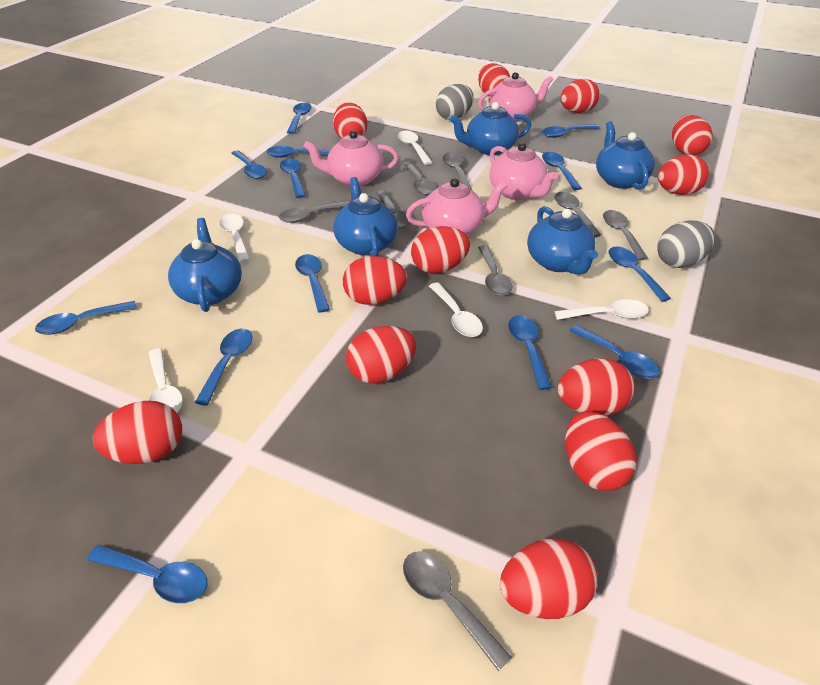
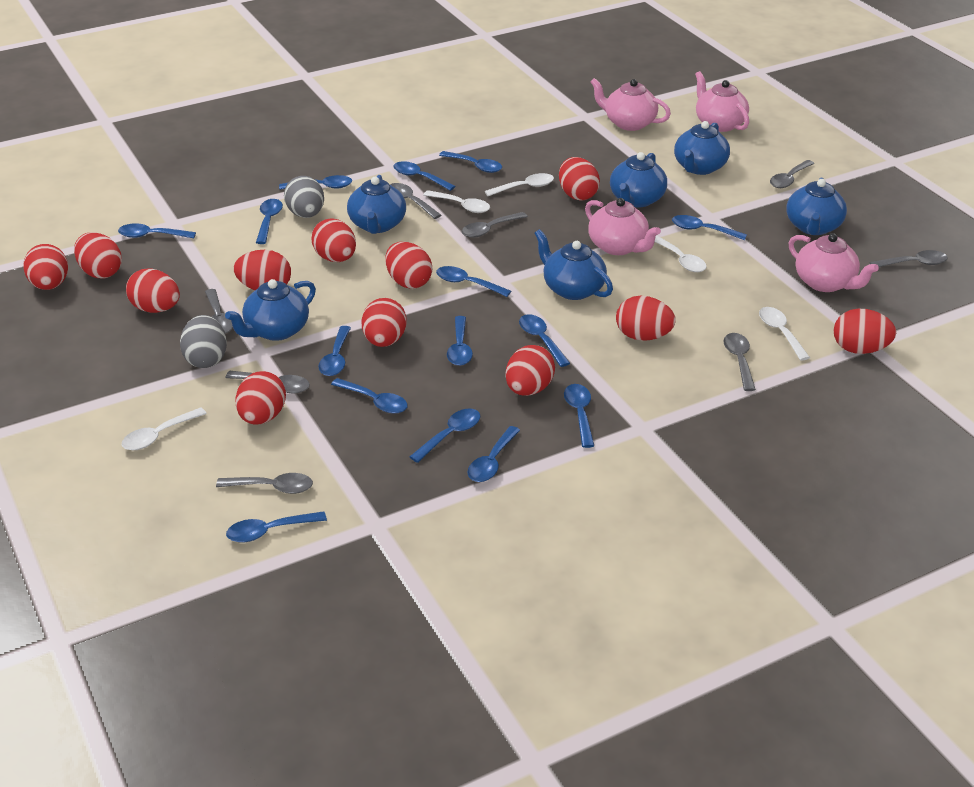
blue spoon: [35,301,137,335] [87,545,208,603] [195,329,252,406] [231,150,267,179] [266,146,331,158] [280,158,305,198] [287,103,312,134] [295,254,330,313] [508,315,552,390] [542,124,599,138] [542,152,582,190] [570,325,659,379] [609,246,671,302] = 13 -> [118,223,196,238] [226,511,327,542] [256,199,283,244] [279,175,352,190] [319,326,351,376] [331,378,408,414] [393,161,455,191] [410,408,480,463] [436,266,511,297] [439,151,502,173] [447,316,473,366] [467,426,520,482] [519,314,570,367] [564,384,594,448] [672,215,747,240] = 15
blue teapot: [168,218,242,312] [333,177,398,256] [450,102,531,155] [527,206,598,275] [596,121,655,189] = 5 -> [225,279,316,341] [347,175,406,234] [534,229,613,300] [610,152,667,208] [674,121,730,175] [787,178,847,235] = 6

